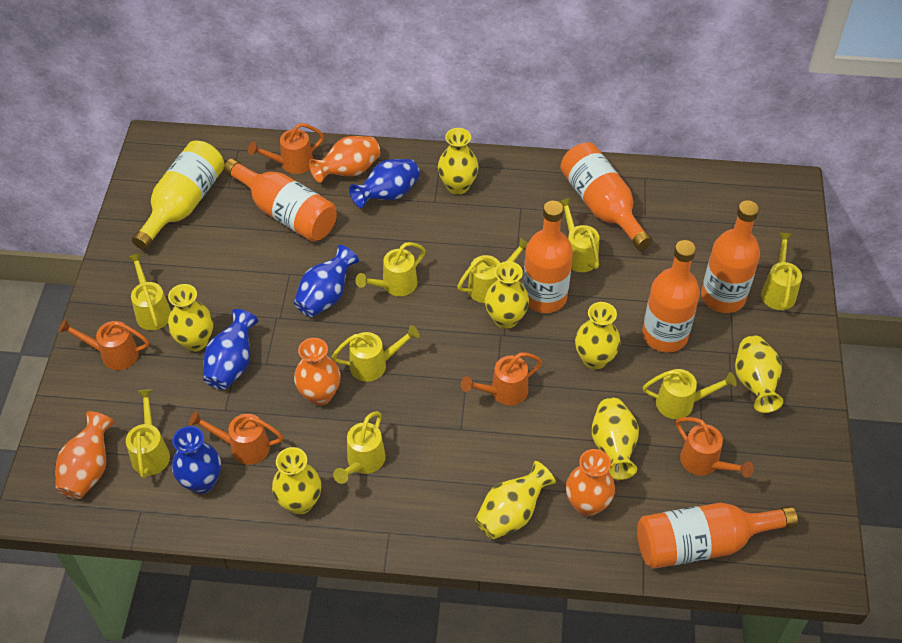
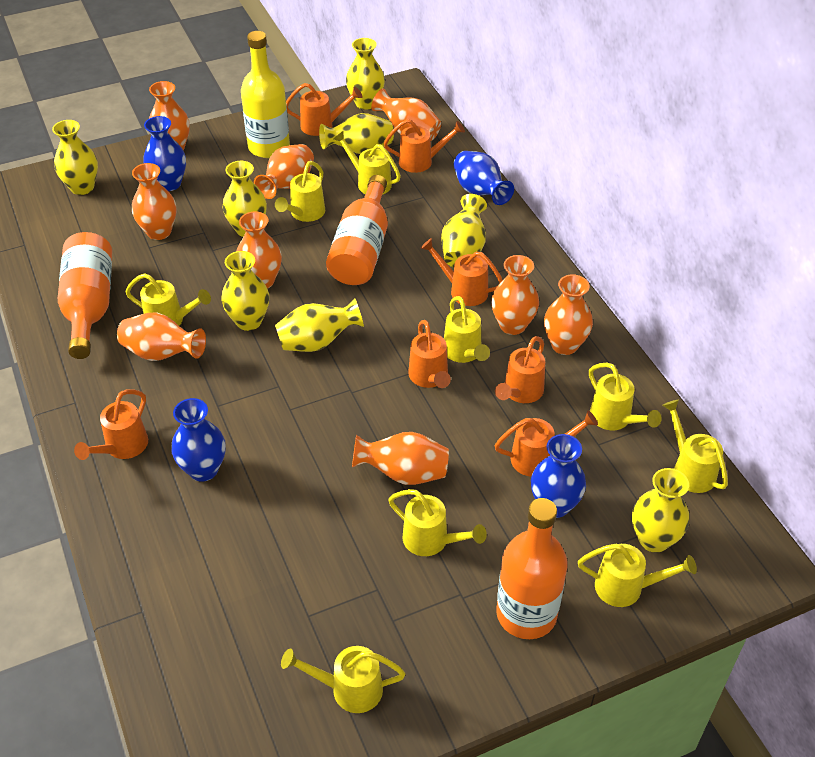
orange bottle: [223,158,337,242] [523,201,573,313] [560,143,652,251] [637,503,798,569] [642,240,700,352] [701,200,760,313] = 6 -> [58,232,112,359] [326,175,388,285] [496,498,567,639] = 3
orange vase: [55,411,114,499] [294,338,340,405] [309,136,380,183] [566,449,615,517] = 4 -> [117,313,206,361] [132,163,176,240] [149,81,190,150] [237,211,282,289] [254,144,314,199] [352,432,449,485] [371,88,441,141] [491,255,539,335] [544,274,593,355] = 9
orange watering can: [58,319,149,370] [189,411,283,465] [248,123,324,174] [461,352,542,406] [676,417,754,478] = 5 -> [74,389,148,460] [286,83,362,136] [384,119,465,173] [408,320,451,388] [420,238,503,306] [494,411,598,476] [495,336,545,403] = 7

